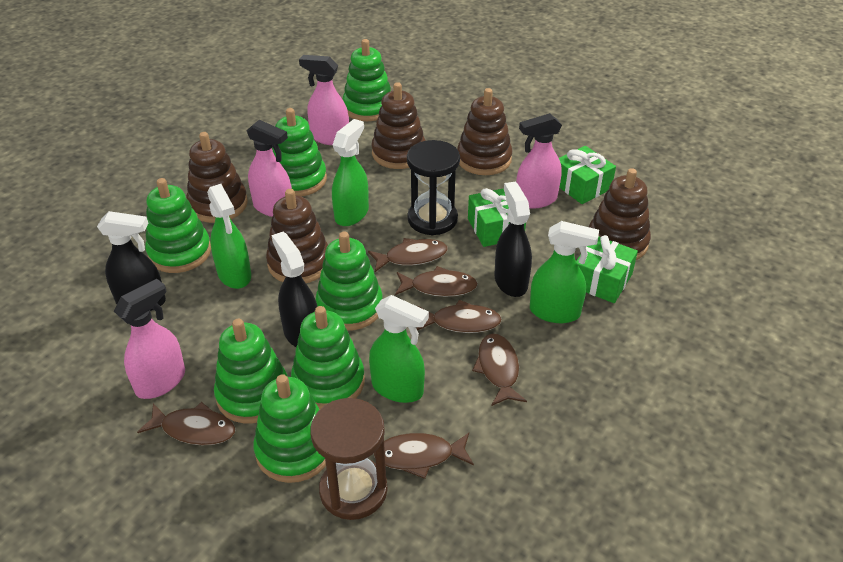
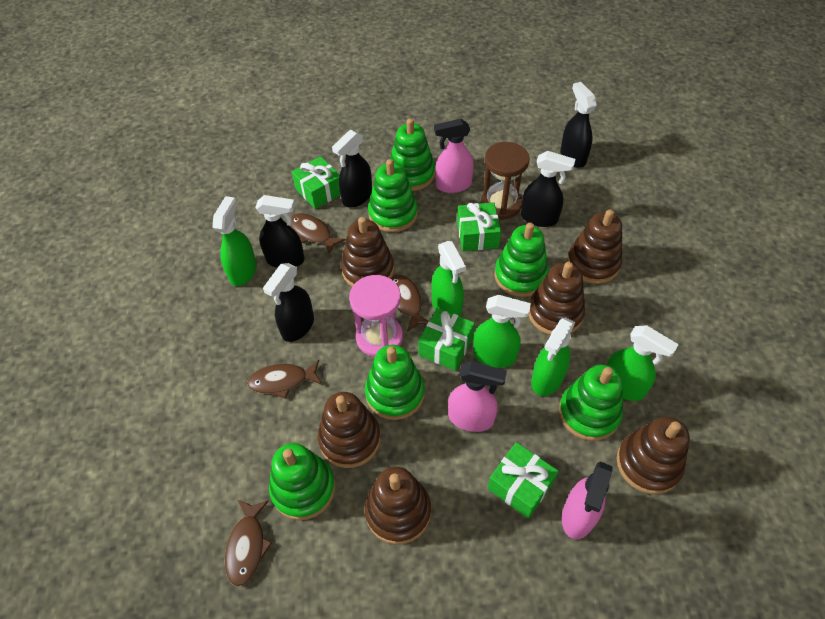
black hourglass: [407,140,460,235] = 1 -> none = 0
black spray bottle: [97,211,166,311] [271,232,317,347] [494,181,532,297] = 3 -> [255,195,304,268] [263,263,314,342] [332,130,372,208] [521,151,576,227] [560,82,597,168] = 5
brown fish: [137,402,235,445] [368,238,448,272] [374,433,474,479] [395,266,478,297] [417,300,502,333] [472,334,527,406] = 6 -> [225,500,272,586] [247,360,322,399] [291,213,346,254] [391,275,429,332] = 4
brown stacking toy: [186,132,248,223] [266,189,328,283] [371,82,425,169] [457,88,512,175] [589,168,651,260] = 5 -> [318,392,380,468] [341,217,394,287] [365,467,431,545] [529,262,585,335] [567,209,622,284] [617,417,690,494] = 6
green gift: [468,188,526,247] [559,146,616,204] [576,235,638,303] = 3 -> [292,156,340,209] [418,308,475,371] [457,202,501,251] [487,442,558,519] = 4
green spray bottle: [207,184,251,289] [332,119,369,226] [369,295,429,403] [530,221,599,323] = 4 -> [212,196,257,286] [431,241,466,316] [473,295,531,368] [531,317,575,396] [606,325,679,401] = 5
green stacking toy: [145,178,211,273] [214,319,288,423] [253,374,326,483] [272,108,327,197] [291,306,365,410] [315,232,383,331] [342,39,391,121] = 7 -> [269,443,335,520] [365,345,425,420] [368,159,418,232] [390,118,435,191] [494,223,549,297] [559,364,623,441] = 6
pink hourglass: none = 0 -> [349,275,403,357] = 1
pink spray bottle: [114,279,185,399] [246,120,292,217] [299,55,349,145] [516,113,562,209] = 4 -> [434,119,474,193] [448,362,507,432] [562,462,613,539] = 3

